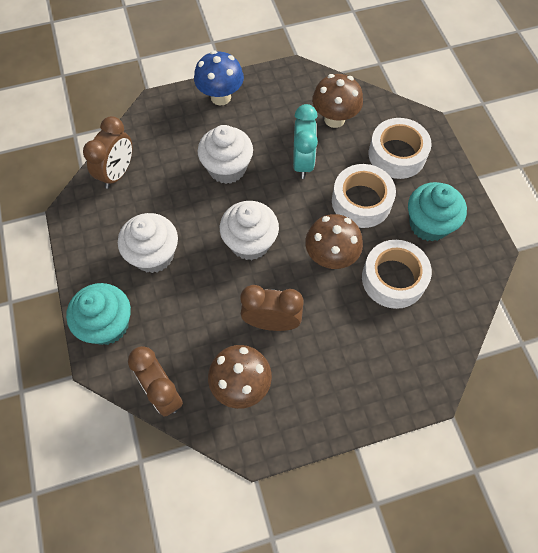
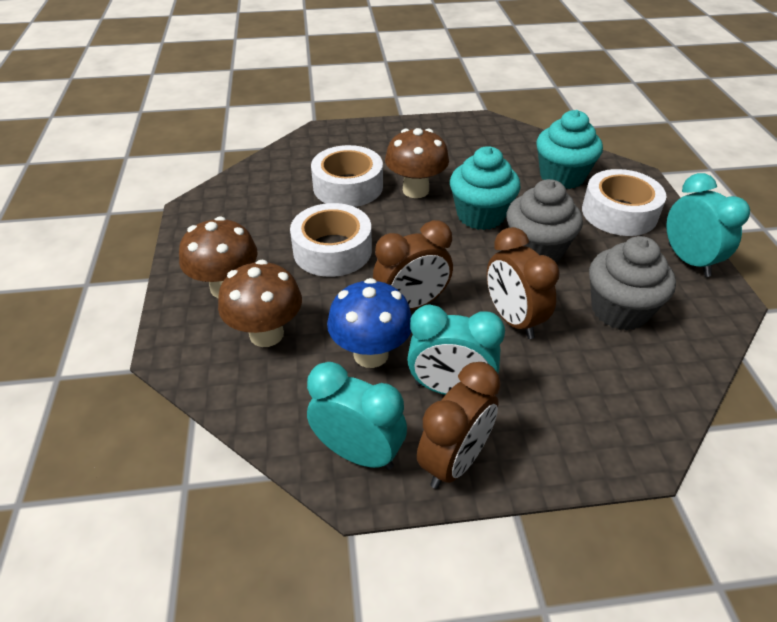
grey cupcake: none = 0 -> [506,179,583,262] [589,236,676,330] = 2
turquoise clock: [293,104,318,179] = 1 -> [307,362,407,470] [407,304,505,395] [666,173,750,277] = 3
white cupcake: [118,213,178,273] [198,125,253,184] [220,201,279,260] = 3 -> none = 0

